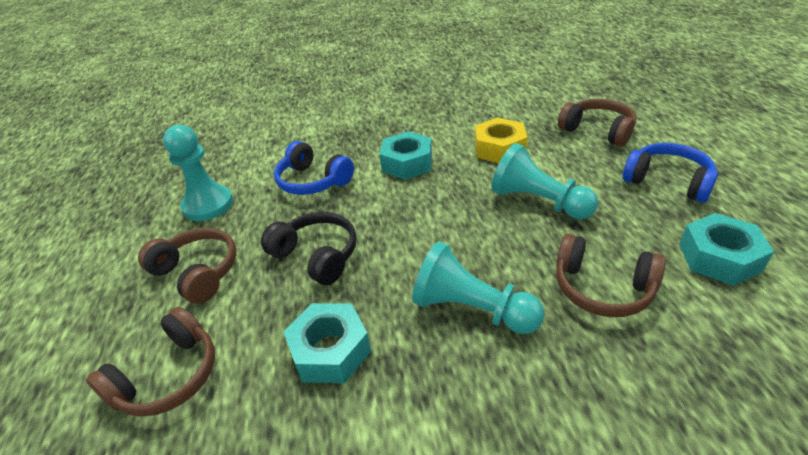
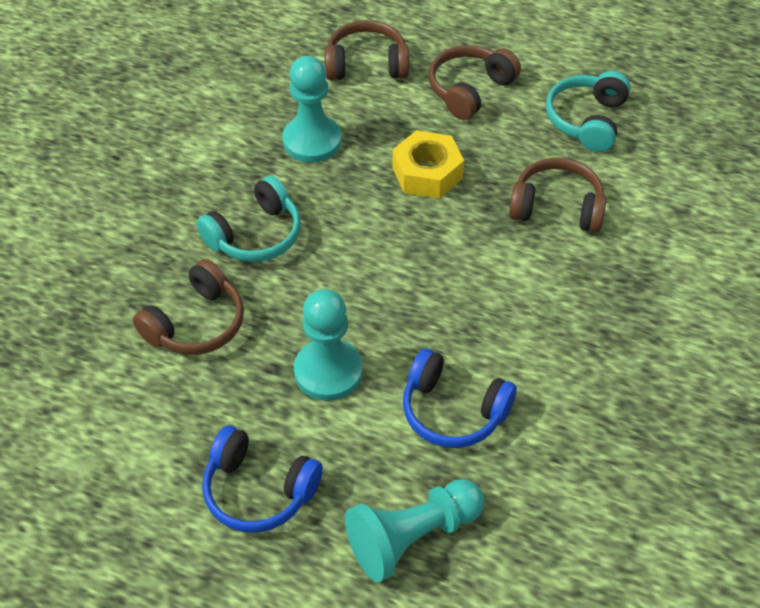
black headphones: [261,212,357,285] = 1 -> none = 0
turquoise headphones: none = 0 -> [196,176,301,262] [546,71,631,152] = 2
turquoise nut: [283,303,371,383] [380,131,432,180] [679,213,774,286] = 3 -> none = 0

